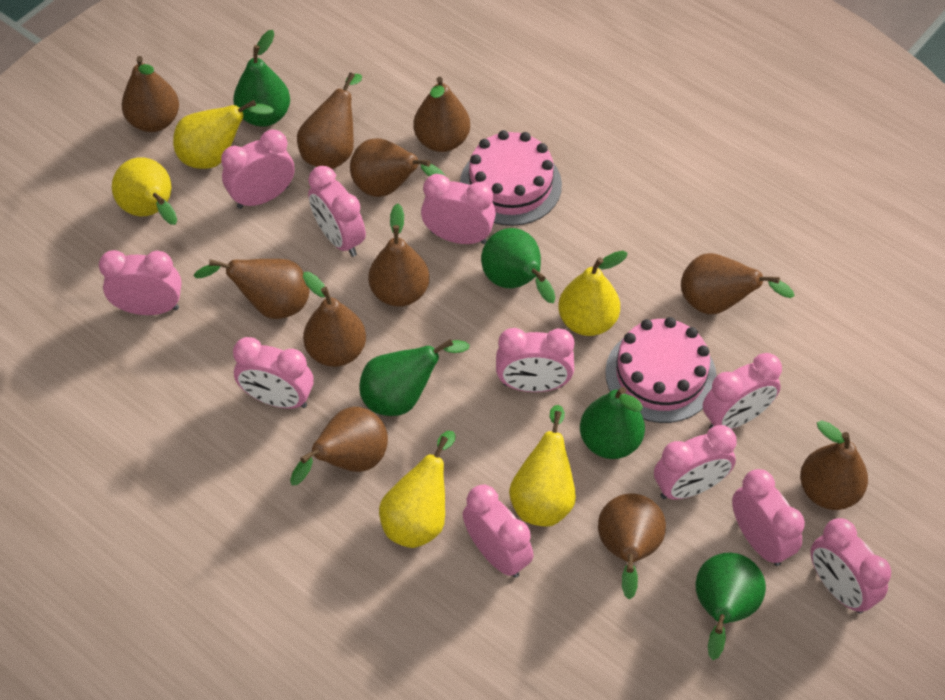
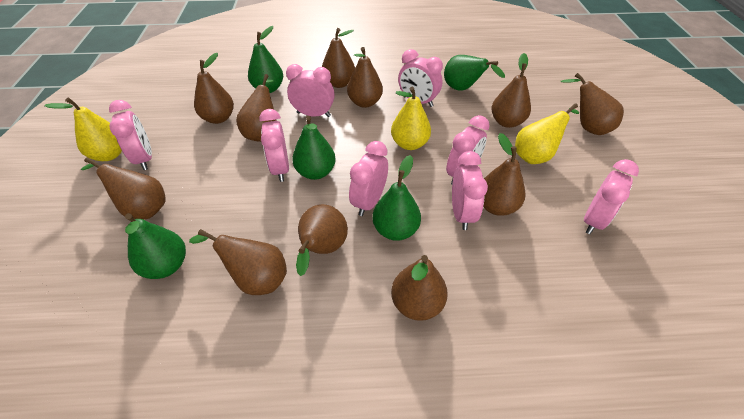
pink cake: [460,130,562,226] [605,317,716,423] = 2 -> none = 0
pink clock: [99,250,182,315] [221,129,295,209] [233,337,314,409] [308,166,366,257] [421,174,496,244] [463,485,533,578] [496,328,574,392] [654,425,737,500] [703,353,782,429] [732,469,805,566] [811,518,891,613] = 11 -> [109,100,152,170] [260,109,289,182] [286,64,335,117] [349,141,388,216] [398,49,443,107] [446,115,490,185] [452,151,488,230] [584,159,639,234] = 8
yellow pear: [112,157,177,225] [173,100,274,169] [379,431,456,548] [509,405,576,526] [558,251,628,336] = 5 -> [44,98,122,161] [391,87,431,150] [515,103,580,164] = 3

